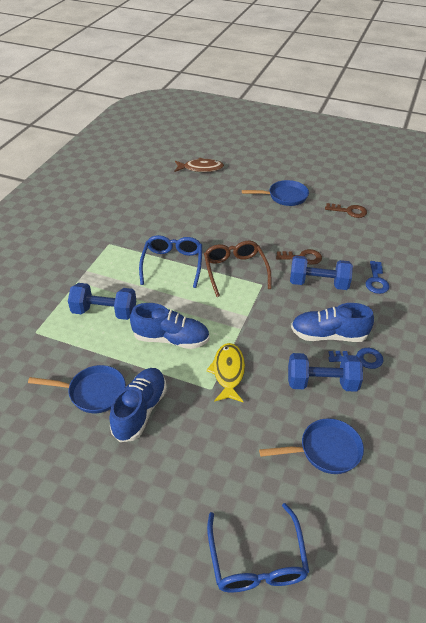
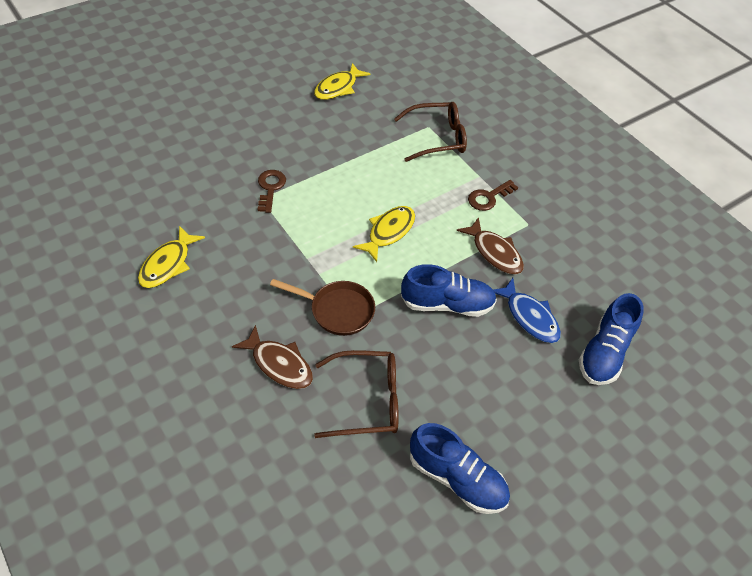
blue dumbbell: [68,283,136,320] [288,353,363,392] [290,256,353,290] = 3 -> none = 0
blue fish: none = 0 -> [493,278,561,343] = 1
blue glasses: [139,235,202,288] [207,503,309,592] = 2 -> none = 0
blue key: [328,348,383,369] [365,261,389,294] = 2 -> none = 0
blue pan: [28,365,126,413] [242,180,309,206] [259,418,364,474] = 3 -> none = 0
brown fish: [175,158,224,172] = 1 -> [232,325,313,389] [456,217,524,275] = 2
brown glasses: [204,241,271,297] = 1 -> [314,350,399,438] [394,102,467,162] = 2
brown pan: none = 0 -> [270,279,375,336] = 1
yellow fish: [206,343,245,402] = 1 -> [138,226,205,288] [314,63,370,100] [353,206,415,262] = 3

